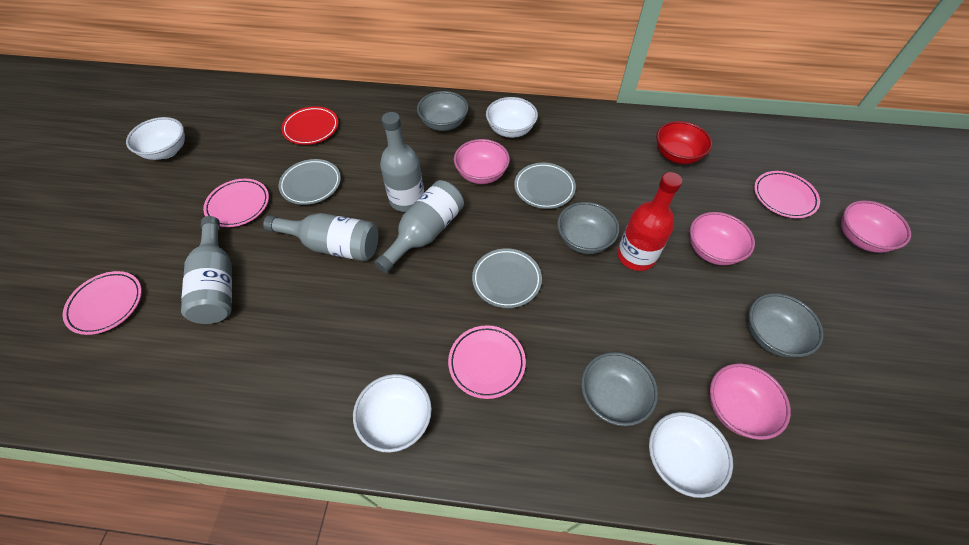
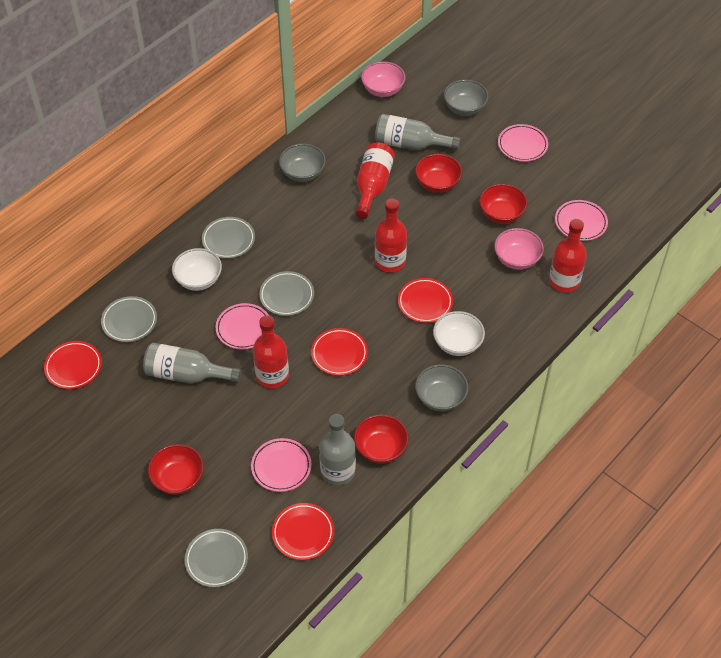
grey bottle: [181,216,232,324] [263,213,378,261] [374,180,464,273] [380,112,424,212] = 4 -> [143,343,241,384] [319,414,356,486] [375,114,460,150] = 3
grey bowl: [417,91,468,131] [557,202,620,254] [581,352,658,426] [748,293,824,358] = 4 -> [279,144,326,182] [415,364,469,411] [444,80,489,116] = 3
grey plate: [278,159,341,205] [472,248,542,308] [514,163,576,209] = 3 -> [101,296,157,342] [185,529,248,587] [202,217,255,259] [259,271,314,316] = 4
pink bowl: [454,139,510,184] [690,212,755,265] [710,363,791,440] [841,200,911,253] = 4 -> [361,61,406,97] [494,228,544,270] = 2
red bottle: [617,172,682,271] = 1 -> [253,315,289,388] [356,143,395,219] [375,199,407,272] [549,219,587,293] = 4
red bowl: [656,121,712,164] = 1 -> [148,444,204,495] [354,414,409,464] [415,154,462,193] [479,184,527,224] = 4
red plate: [281,106,338,145] = 1 -> [44,341,102,389] [272,503,334,560] [311,328,368,376] [398,278,453,323] = 4
white bowl: [126,117,185,160] [353,374,432,453] [486,97,538,138] [649,412,733,498] = 4 -> [172,248,222,291] [433,311,485,356] = 2

